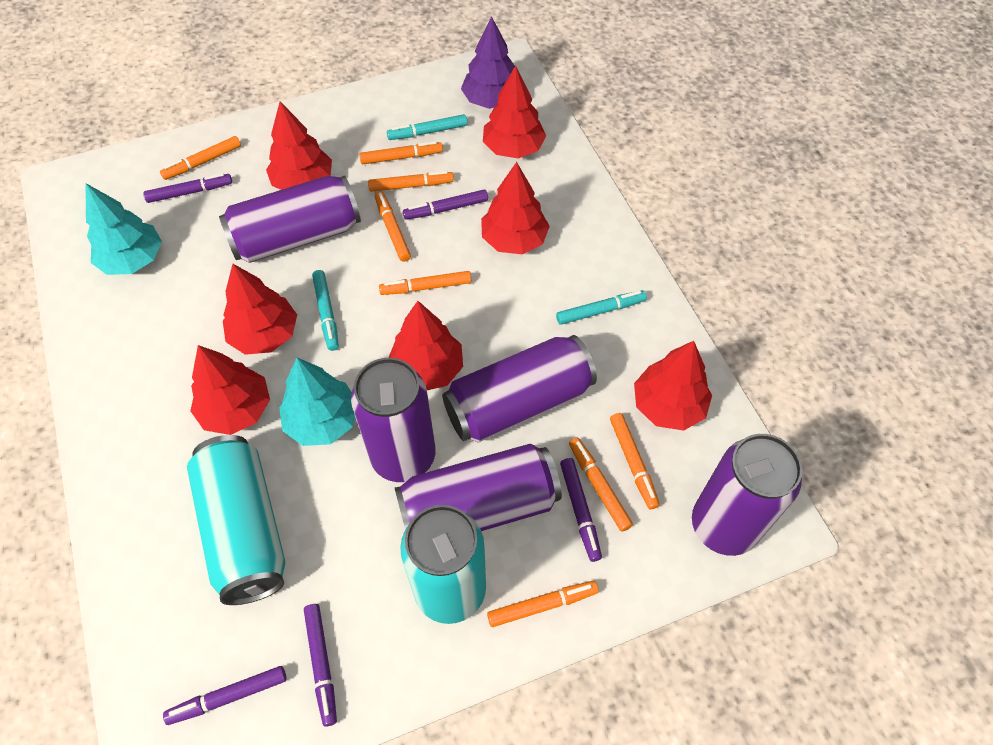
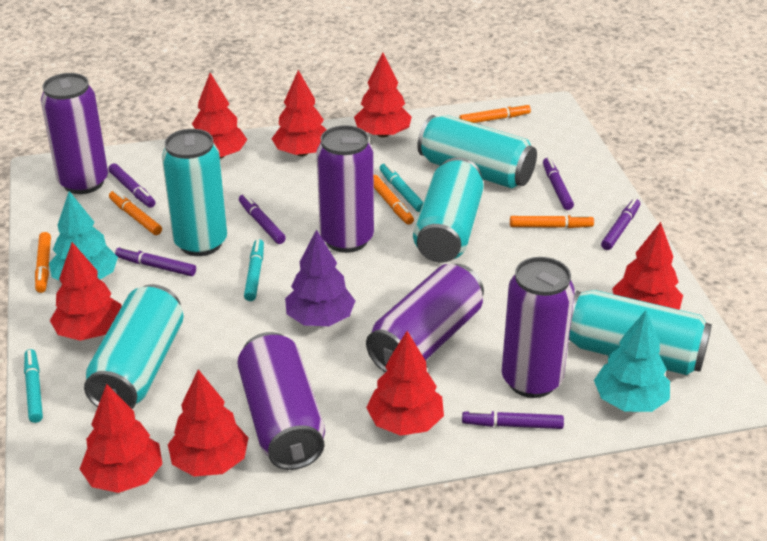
orange marker: [160,136,241,180] [359,141,443,164] [368,171,454,192] [375,191,411,262] [379,271,471,295] [487,581,599,627] [569,438,633,532] [610,413,660,509] = 8 -> [35,232,51,293] [109,190,162,235] [374,175,414,225] [459,103,531,123] [510,214,594,228] = 5
purple marker: [143,173,232,203] [163,666,286,725] [304,604,337,727] [403,189,488,220] [560,458,602,562] = 5 -> [108,163,155,208] [115,246,196,276] [239,194,286,244] [462,410,564,429] [543,157,574,210] [601,198,640,250] = 6
red tree: [190,345,270,435] [223,264,297,355] [266,102,332,190] [389,301,463,390] [481,162,550,254] [483,66,546,158] [634,341,712,431] = 7 -> [50,242,121,341] [80,384,163,493] [168,369,248,476] [192,73,247,159] [272,70,327,156] [354,53,412,138] [366,331,444,436] [612,222,683,310] = 8
turquoise can: [187,435,285,605] [400,505,486,624] = 2 -> [84,284,184,409] [162,129,227,256] [413,157,484,263] [417,115,537,189] [569,290,712,375] = 5

